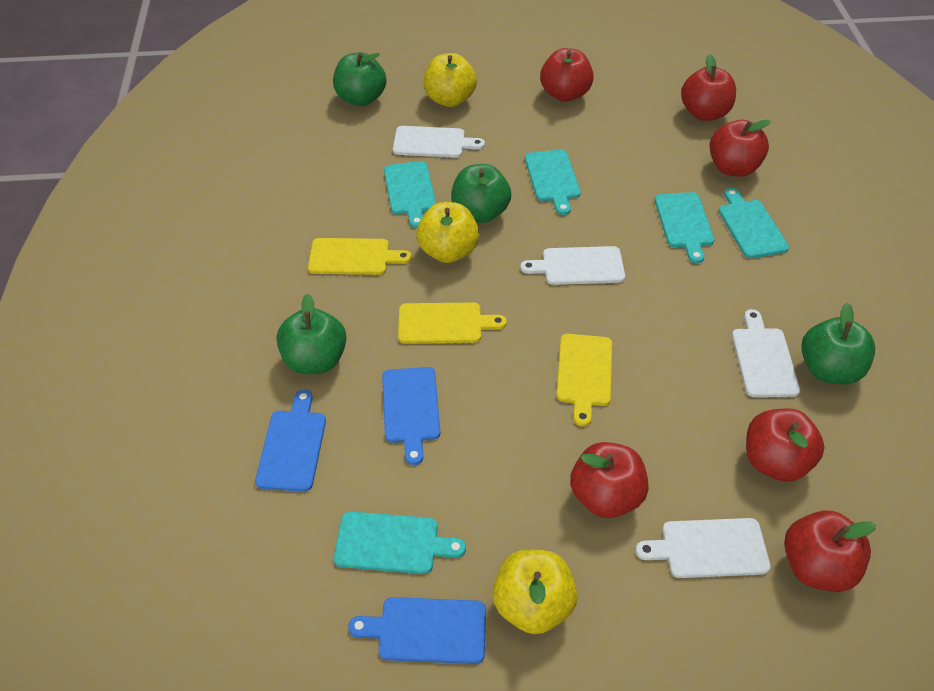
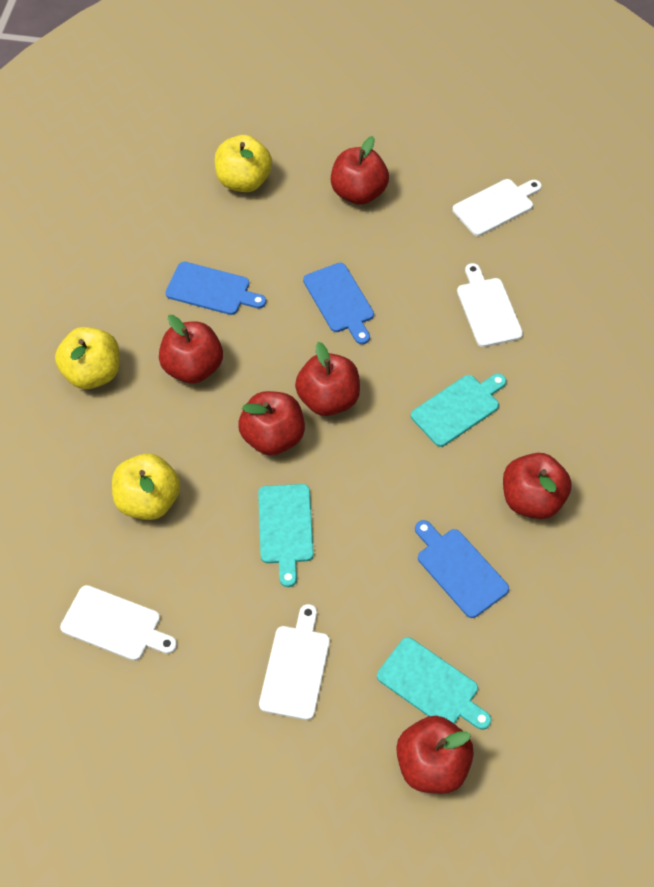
green apple: [277,293,347,374] [333,52,386,106] [451,164,511,223] [801,303,875,384] = 4 -> none = 0
turquoise cutting board: [334,511,466,574] [384,161,436,228] [525,150,581,215] [654,192,714,263] [719,188,789,258] = 5 -> [258,484,314,587] [377,637,491,730] [411,374,506,447] = 3
yellow cutting board: [308,238,412,275] [398,302,507,344] [557,334,612,427] = 3 -> none = 0

